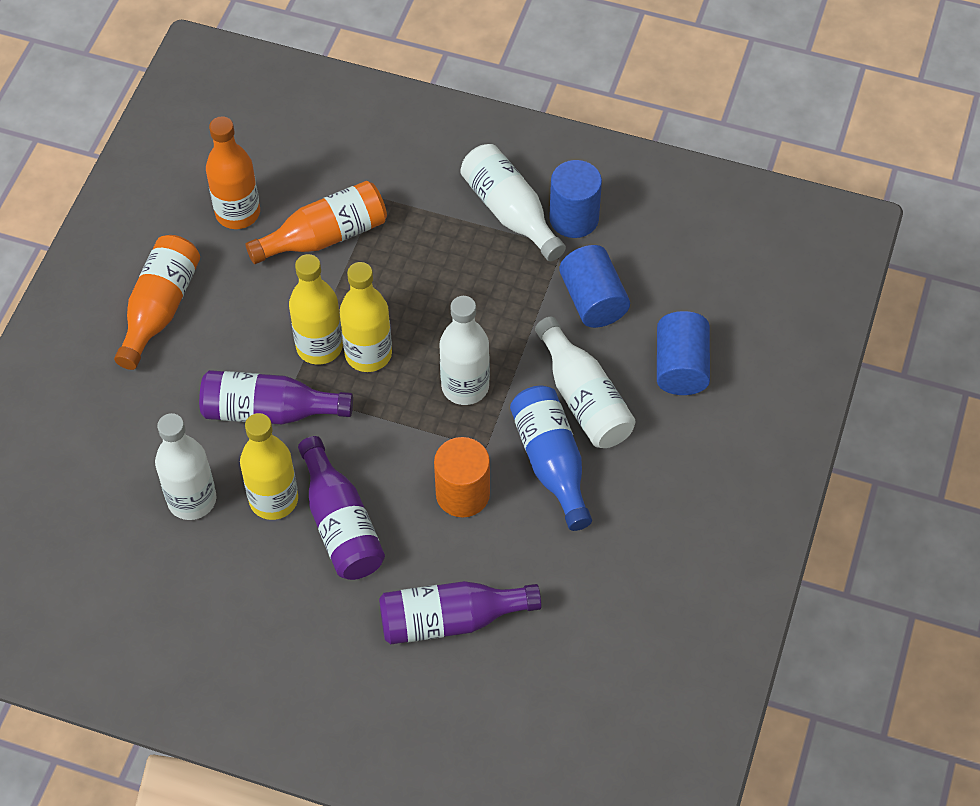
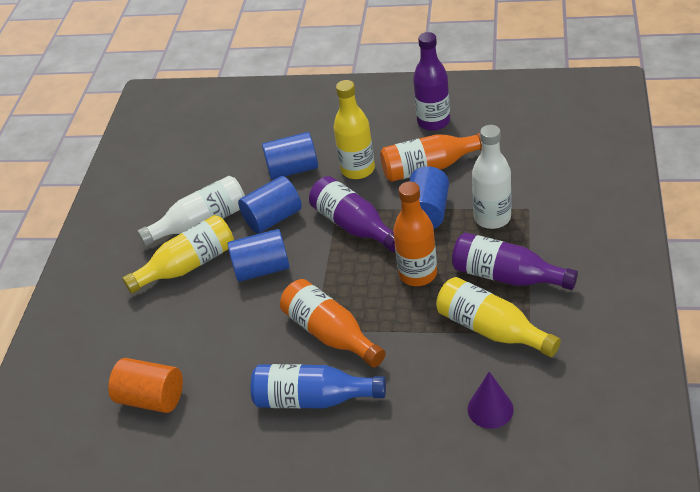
blue cylinder: [549,160,602,238] [559,245,630,328] [657,311,710,395] = 3 -> [228,229,290,282] [238,176,302,234] [262,132,318,180] [409,166,449,229] = 4
purple cone: none = 0 -> [468,372,514,429] = 1
white bottle: [155,413,216,520] [440,296,490,405] [460,144,566,261] [535,317,635,448] = 4 -> [137,176,245,246] [472,125,512,229] = 2

